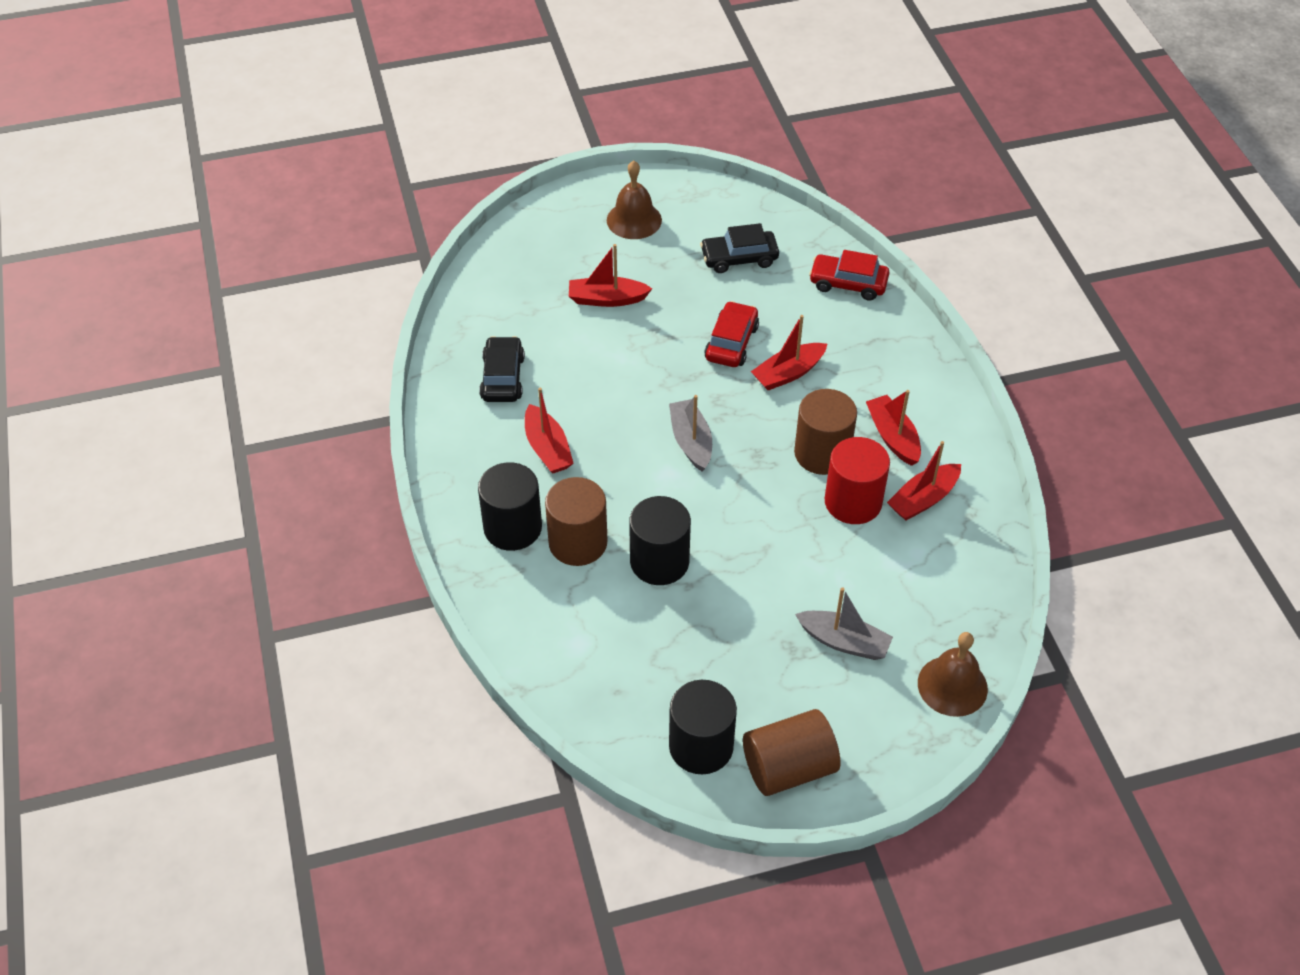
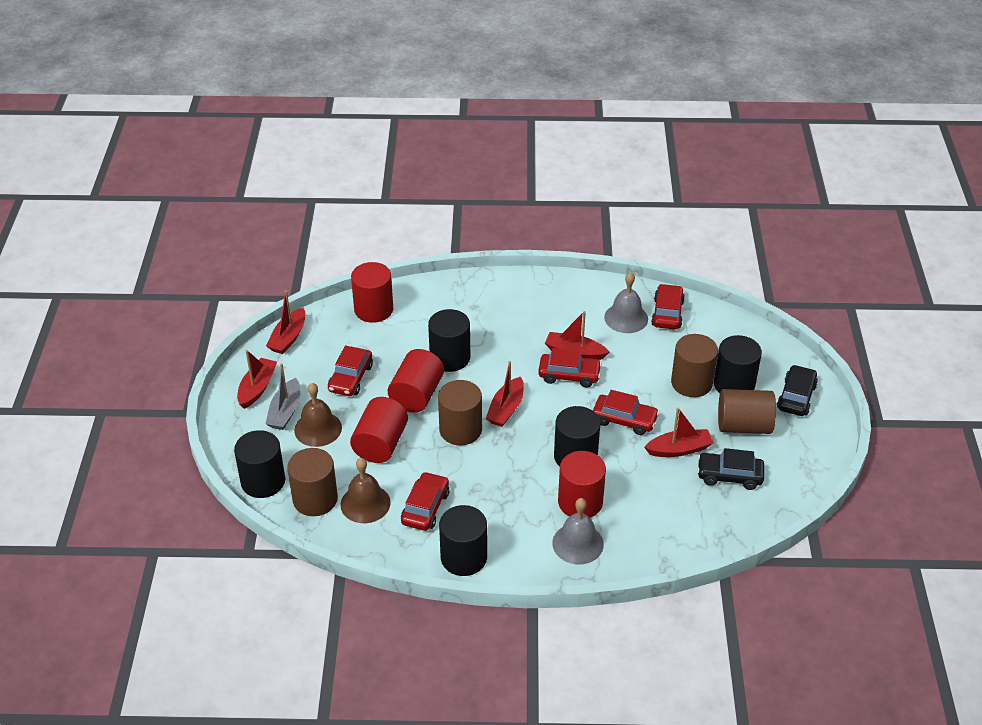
black cylinder: [478,462,542,551] [629,496,691,585] [669,680,737,775] = 3 -> [234,430,285,498] [428,309,470,372] [439,505,487,576] [554,406,600,467] [714,335,762,393] = 5
brown cylinder: [545,477,608,566] [743,709,840,796] [794,389,857,475] = 3 -> [287,448,338,516] [438,380,482,446] [671,334,718,397] [718,389,776,434] = 4
grey bell: none = 0 -> [552,498,604,565] [604,272,648,333] = 2
grey boat: [669,395,712,472] [795,587,893,660] = 2 -> [266,363,300,430] = 1
red car: [704,301,759,367] [809,250,890,301] = 2 -> [328,346,373,396] [401,472,449,531] [538,348,602,388] [593,390,659,435] [651,284,685,329] = 5
red cylinder: [825,437,890,524] = 1 -> [350,397,408,463] [351,262,393,323] [388,349,444,413] [558,451,606,518] = 4

